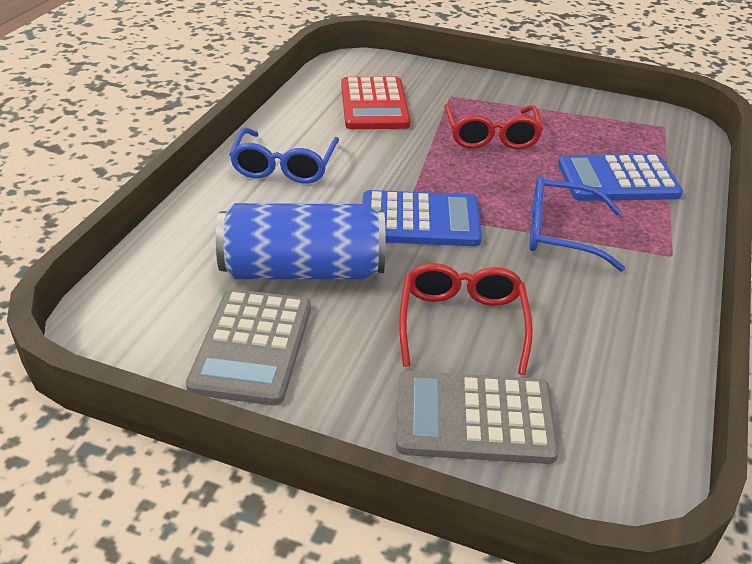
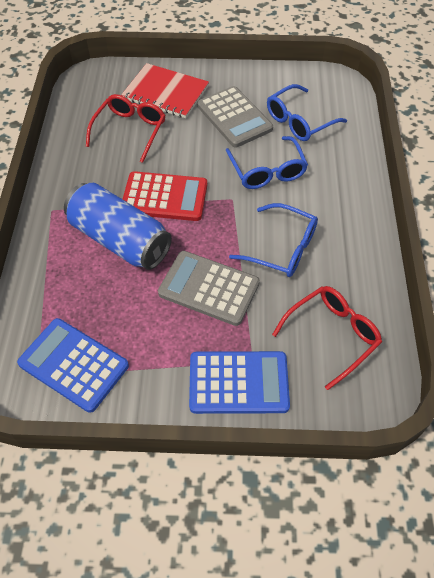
blue glasses: [229,128,339,183] [529,176,625,271] = 2 -> [225,136,308,189] [229,203,318,277] [267,84,347,141] = 3
red notebook: none = 0 -> [121,63,209,118] = 1

